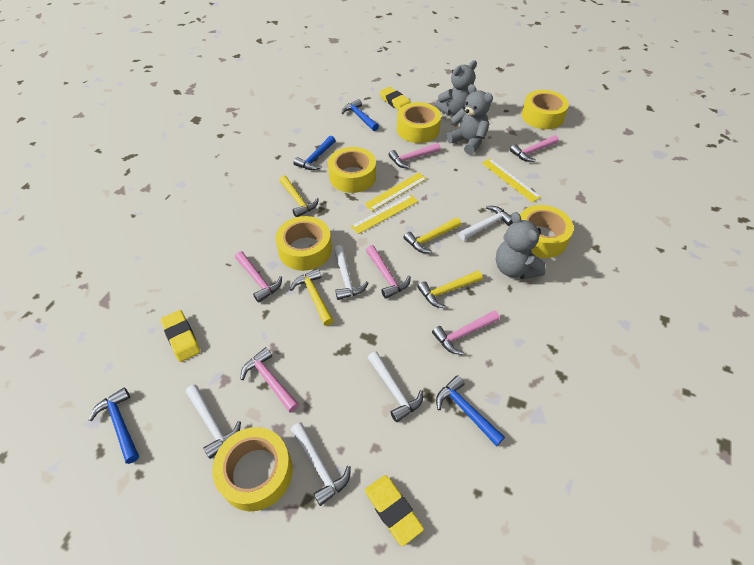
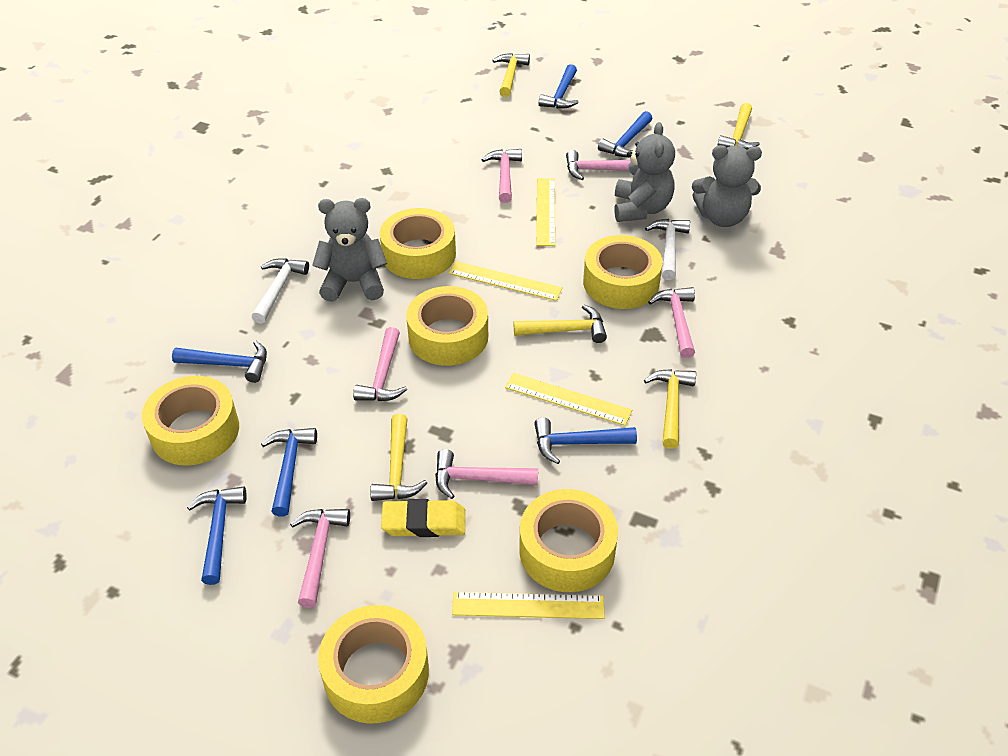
blue hammer: [89,387,139,464] [293,136,336,170] [342,99,379,131] [436,375,505,446] = 4 -> [172,340,267,383] [187,486,247,585] [261,428,317,517] [534,418,637,464] [539,64,579,109] [598,111,652,157] = 6
white hammer: [186,385,241,459] [291,422,351,506] [333,245,368,300] [368,351,423,422] [459,206,513,240] = 5 -> [252,258,309,323] [645,219,690,280] = 2
yellow eraser: [161,310,200,362] [365,475,424,546] [379,87,411,110] = 3 -> [381,499,465,537] = 1
yellow hammer: [279,176,319,217] [290,269,334,326] [404,217,461,253] [417,271,483,308] = 4 -> [370,414,427,501] [492,53,530,97] [514,304,607,343] [644,369,696,449] [717,103,760,150] = 5
yellow ruler: [351,194,418,234] [364,172,427,211] [482,159,541,202] = 3 -> [449,261,563,301] [452,592,605,619] [505,373,632,426] [536,178,555,246] = 4

